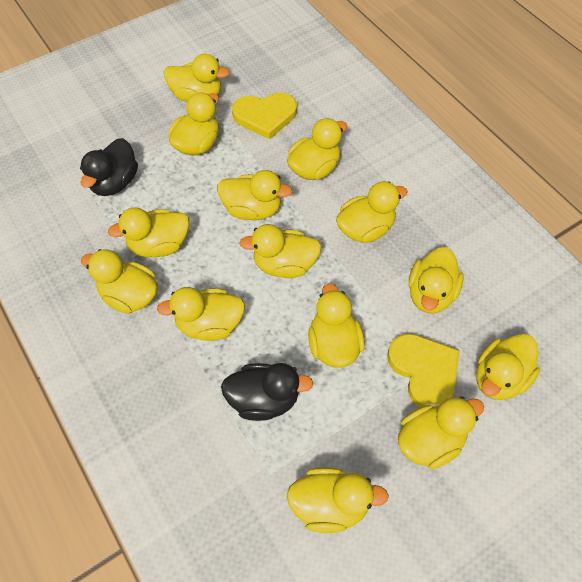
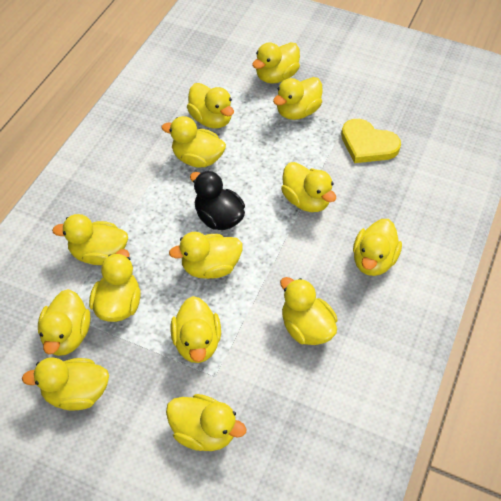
black duck: [80,138,138,196] [221,363,313,421] = 2 -> [190,171,245,230] = 1
yellow heart: [232,92,297,139] [387,333,460,408] = 2 -> [341,119,401,163] = 1

